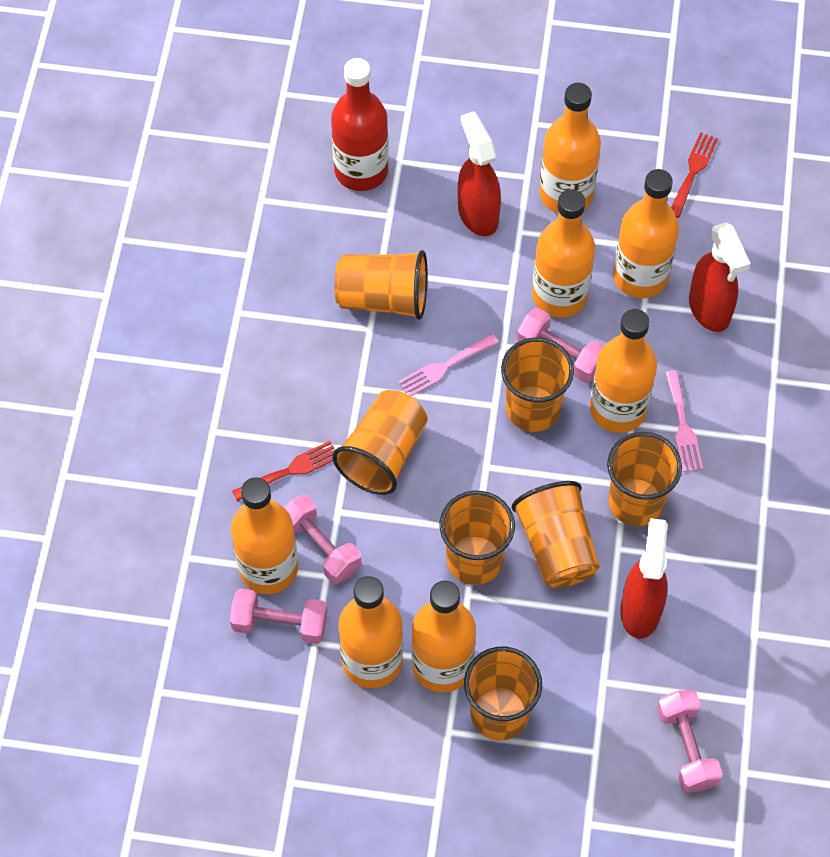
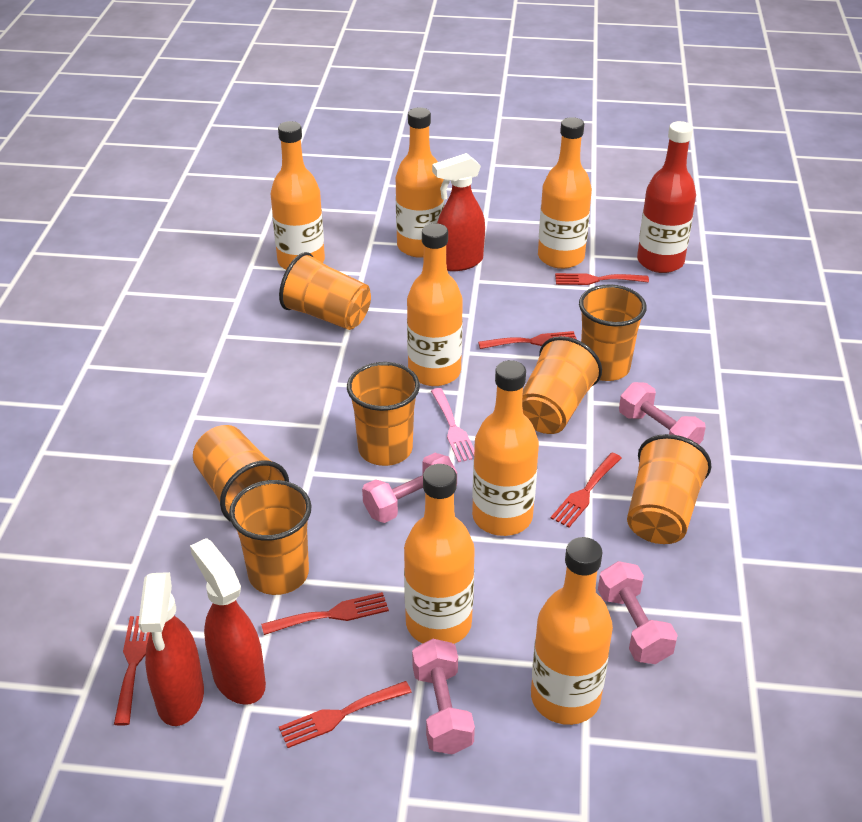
pink fork: [398,334,499,396] [665,370,703,472] = 2 -> [431,388,474,462] = 1
red fork: [232,441,334,502] [671,132,718,218] = 2 -> [114,616,150,726] [261,592,389,635] [279,681,412,748] [478,331,577,349] [550,453,622,527] [555,273,649,285] = 6

